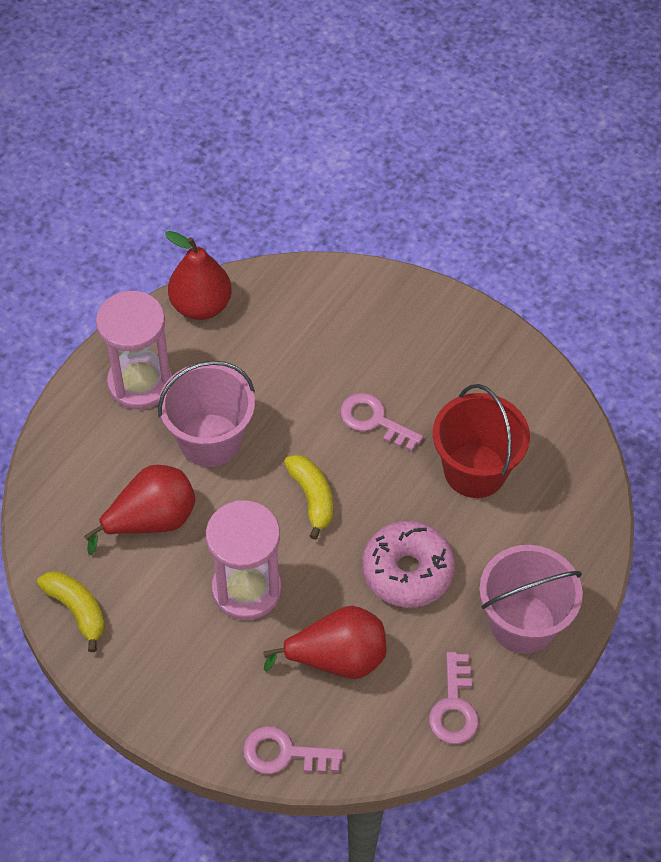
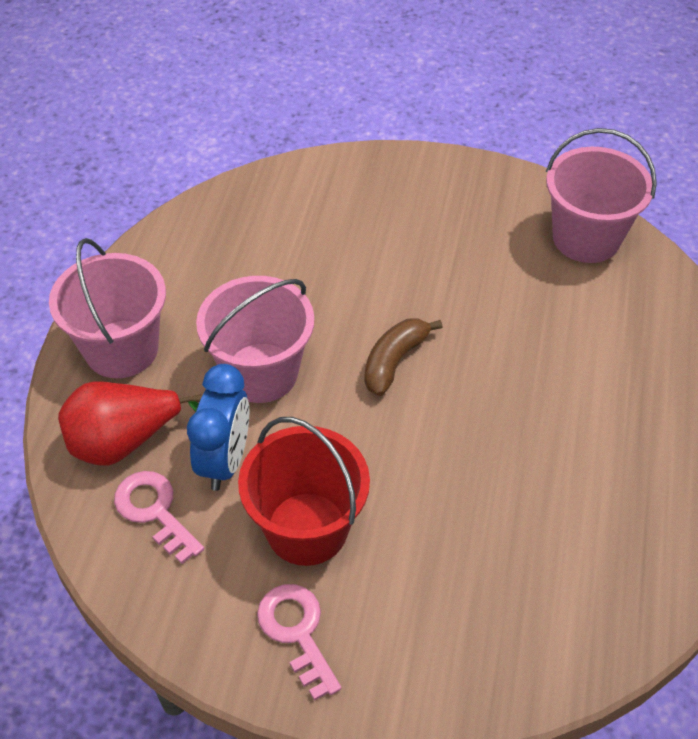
blue clock: none = 0 -> [187,364,249,491] = 1
brown banana: none = 0 -> [364,318,442,396] = 1
pink bucket: [158,361,255,467] [479,545,583,654] = 2 -> [49,238,166,378] [196,276,314,403] [546,128,657,263] = 3
pink donut: [362,521,455,608] = 1 -> none = 0
pink hourglass: [96,291,172,409] [206,500,282,620] = 2 -> none = 0
pink key: [243,726,343,774] [340,393,423,451] [429,652,479,744] = 3 -> [114,471,204,564] [257,584,341,701] = 2
red pear: [84,465,195,555] [165,231,232,320] [263,606,386,679] = 3 -> [58,381,202,466] = 1
yellow banana: [37,571,105,652] [284,454,333,540] = 2 -> none = 0

